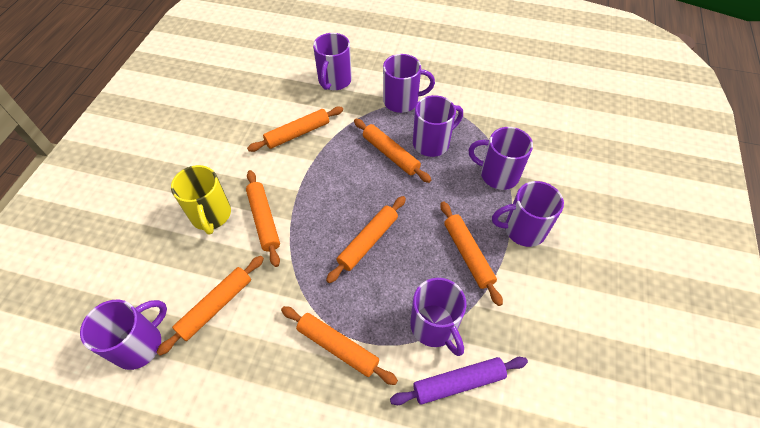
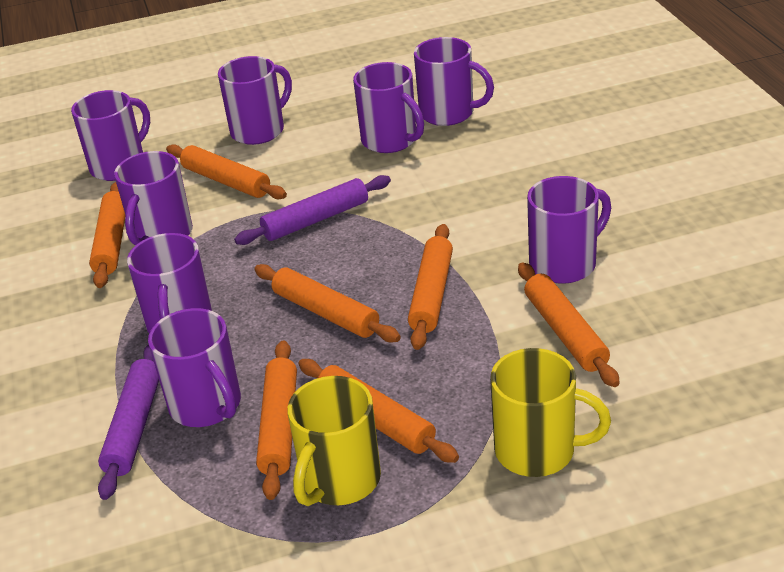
purple mug: [80,300,167,370] [313,33,352,90] [383,54,435,113] [410,278,466,356] [413,95,463,157] [469,127,533,190] [492,181,564,247] = 7 -> [71,90,150,181] [114,151,193,245] [127,233,213,333] [148,308,241,427] [218,56,292,145] [353,62,424,153] [414,37,494,126] [527,176,611,284] = 8
purple rolling pin: [390,357,528,405] = 1 -> [98,345,159,500] [234,175,391,245] = 2
yellow mug: [171,165,231,235] = 1 -> [287,376,381,506] [490,348,611,477] = 2

